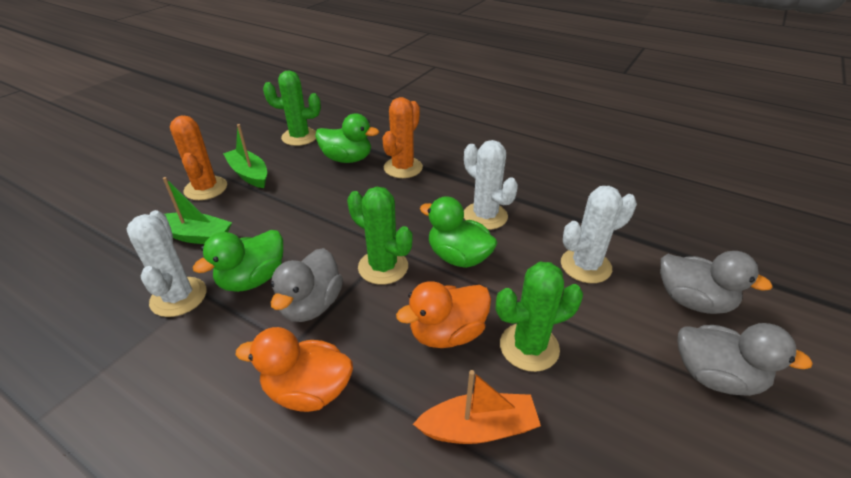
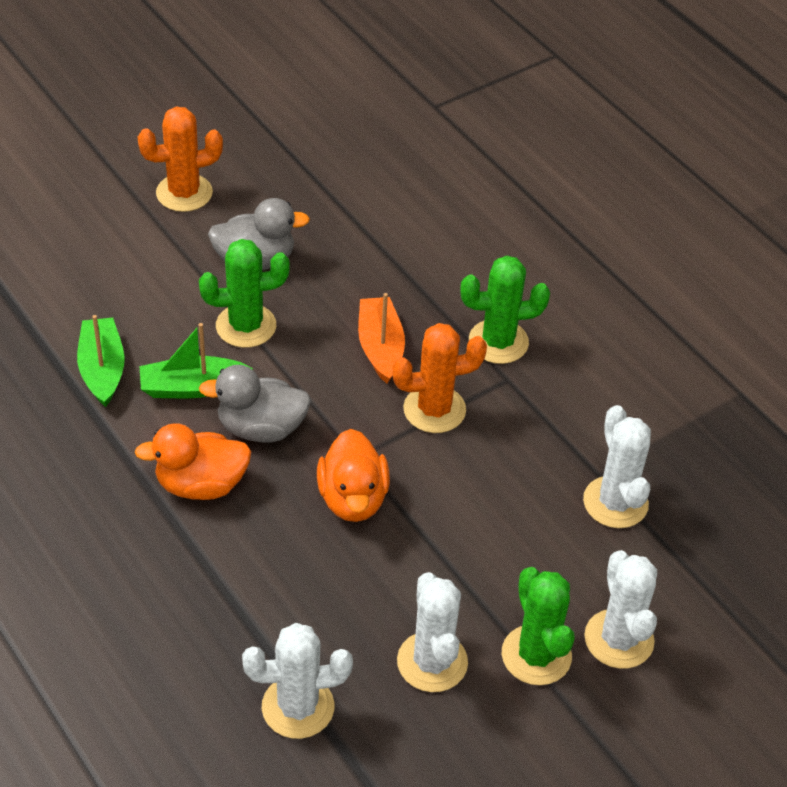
green duck: [193,230,283,292] [315,113,379,163] [420,196,498,268] = 3 -> none = 0
grey duck: [270,248,343,322] [660,251,773,314] [677,323,813,396] = 3 -> [199,365,311,443] [208,198,310,270] = 2
white cactus: [127,210,207,317] [464,140,518,230] [561,186,637,283] = 3 -> [242,623,353,739] [397,572,468,692] [583,405,651,528] [584,550,657,669] = 4

